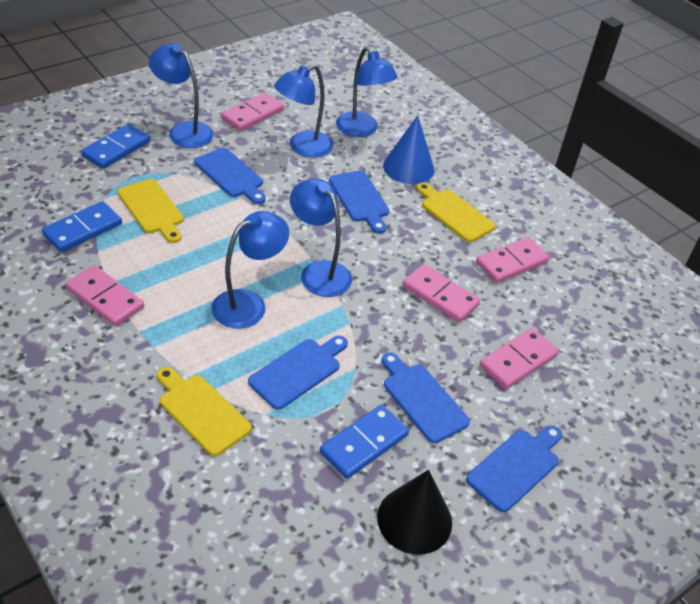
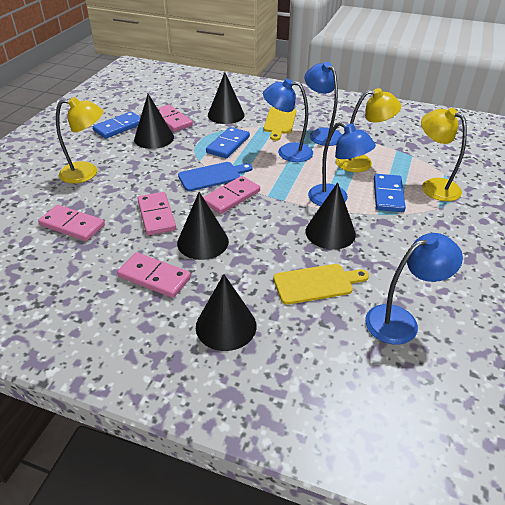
black cone: [377,470,452,555] = 1 -> [134,94,174,149] [177,192,229,260] [196,274,257,351] [208,72,245,124] [305,182,356,250] = 5
blue cone: [383,115,434,184] = 1 -> none = 0
blue cutting board: [195,148,266,204] [248,336,348,410] [329,170,389,234] [382,352,470,443] [466,425,562,512] = 5 -> [178,162,253,191] = 1
blue lamp: [149,44,214,148] [212,211,289,329] [274,64,333,158] [290,178,352,297] [336,47,398,137] = 5 -> [263,79,313,162] [305,62,342,146] [308,122,376,206] [365,233,463,345] = 4
yellow cutting board: [118,179,184,243] [157,367,252,456] [416,183,495,242] = 3 -> [264,107,296,141] [273,264,369,305] = 2
yellow lamp: none = 0 -> [56,97,103,183] [336,88,401,172] [421,108,467,201] = 3

